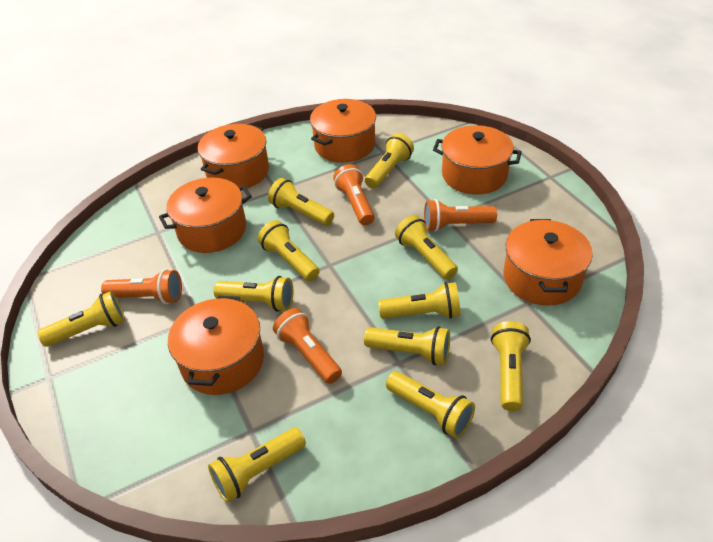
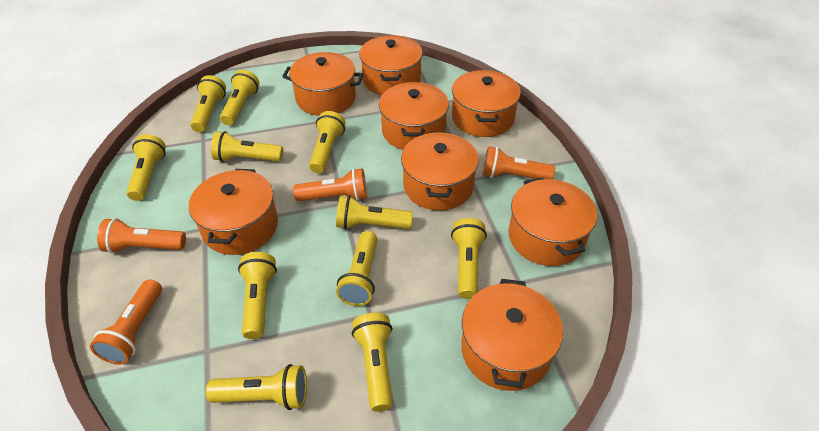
orange pot: [159,178,252,253] [168,296,264,395] [198,124,269,188] [310,99,376,163] [433,125,522,195] [504,219,593,306] = 6 -> [189,169,278,255] [282,52,364,116] [359,35,423,95] [379,82,449,150] [401,132,479,210] [452,70,521,137] [461,279,563,391] [508,177,597,266] = 8

